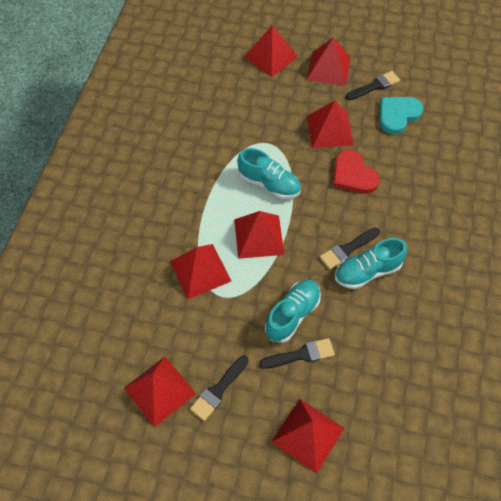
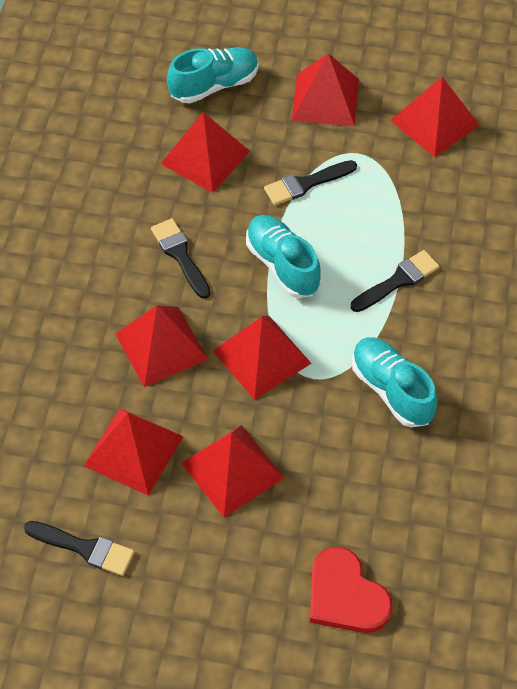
turquoise heart: [379,97,424,134] = 1 -> none = 0

